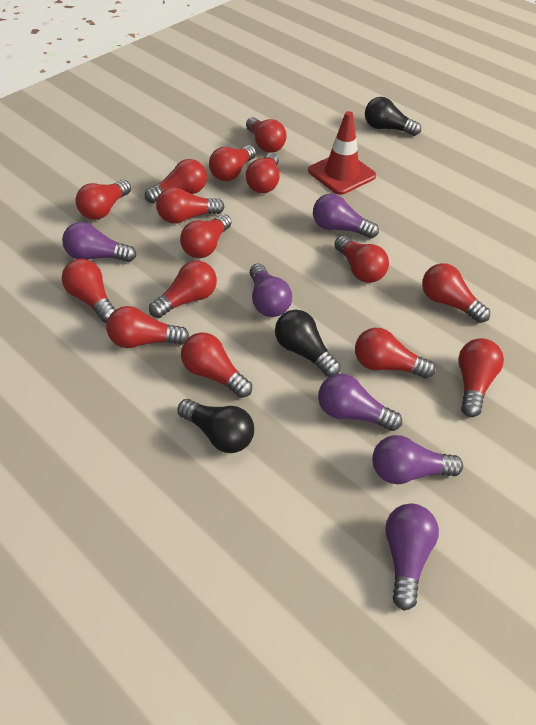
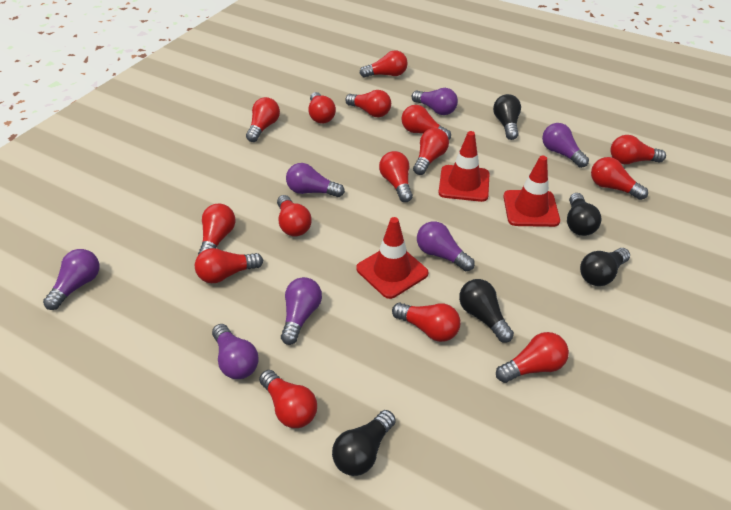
black light bulb: [177,399,254,453] [275,310,341,377] [365,97,421,136] = 3 -> [332,410,396,476] [459,279,514,343] [493,94,521,140] [567,193,602,236] [580,248,630,286] = 5
purple light bulb: [62,222,136,262] [250,264,292,317] [313,194,379,239] [318,373,402,431] [372,435,463,484] [385,504,439,611] = 6 -> [43,249,99,310] [212,324,259,379] [281,277,322,345] [286,163,345,197] [412,88,458,115] [417,221,475,271] [542,123,589,168] = 7
red traffic cone: [308,111,376,195] = 1 -> [356,217,428,299] [438,131,490,202] [503,156,560,227] = 3

